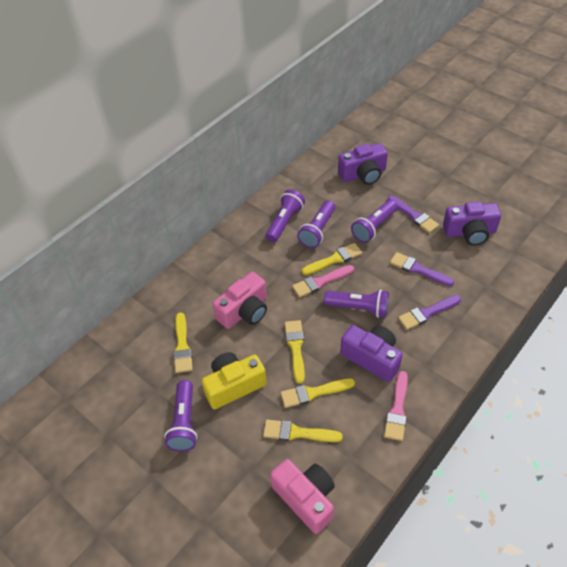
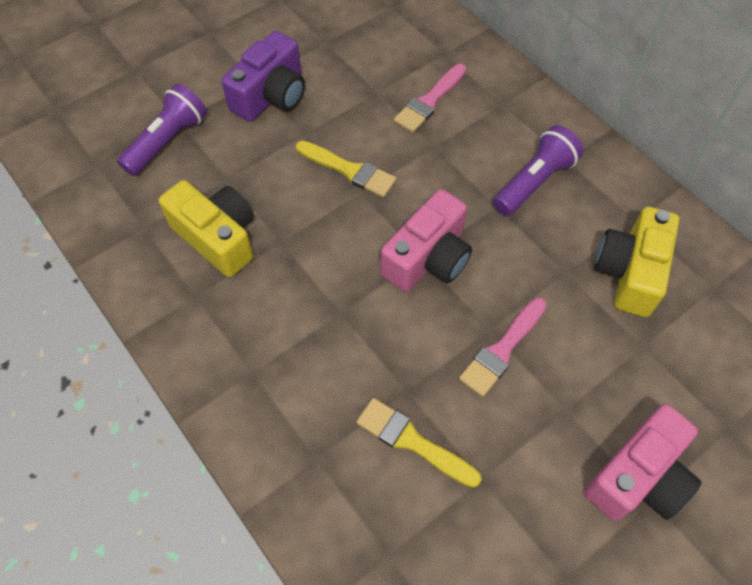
purple brush: [388,195,439,233] [390,252,454,286] [398,295,461,330] = 3 -> none = 0
purple camera: [338,143,388,185] [340,325,403,382] [443,202,501,246] = 3 -> [221,31,305,121] = 1
purple flashlight: [164,380,197,452] [265,189,305,242] [297,201,335,248] [324,290,389,318] [351,200,398,243] = 5 -> [117,84,207,176] [493,125,583,216] = 2
yellow brush: [173,312,193,373] [263,420,343,442] [281,378,355,408] [285,320,305,384] [302,243,362,275] = 5 -> [296,140,397,198] [356,398,482,488] = 2
yellow camera: [202,352,267,409] = 1 -> [159,180,254,277] [594,207,680,317] = 2

